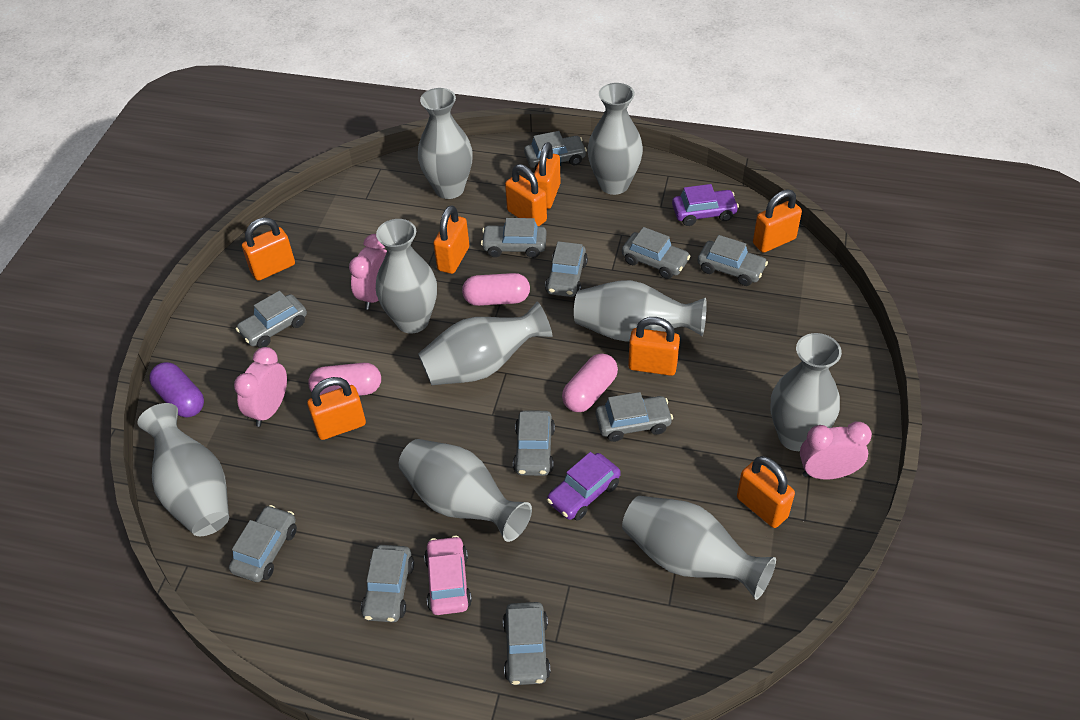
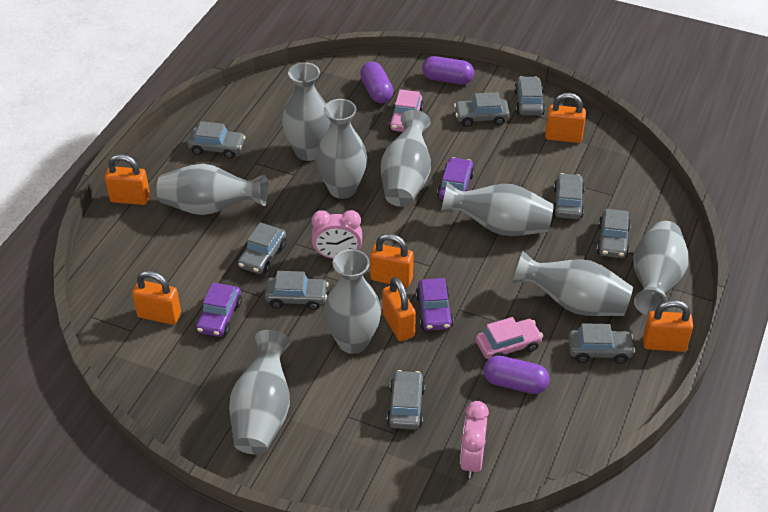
grey car: [229,505,297,582] [236,291,307,348] [361,545,414,622] [481,218,547,258] [503,602,551,685] [513,410,555,476] [524,131,587,170] [545,241,588,297] [596,392,673,442] [622,227,691,279] [698,235,768,286] = 11 -> [187,121,245,159] [238,222,287,274] [265,271,329,310] [387,370,425,430] [454,92,510,127] [514,76,545,115] [553,173,585,219] [568,323,635,364] [596,209,631,258] = 9
orange padlock: [242,218,295,281] [307,377,366,440] [433,205,469,274] [505,164,547,226] [534,142,561,209] [628,317,680,376] [737,456,795,528] [753,189,802,253] = 8 -> [105,154,150,205] [132,270,181,325] [370,234,413,287] [382,277,416,341] [545,93,586,143] [643,300,693,352] = 6
pink capsule: [308,363,381,396] [462,273,530,306] [562,353,618,412] = 3 -> none = 0
pink car: [424,536,472,615] = 1 -> [389,89,424,132] [476,317,543,359] = 2
pink clock: [234,347,287,427] [349,234,387,310] [800,422,872,480] = 3 -> [312,210,362,259] [460,401,489,478] = 2
purple capsule: [149,362,204,417] = 1 -> [360,61,393,103] [422,56,474,84] [483,355,550,394] = 3
purple car: [547,452,621,521] [672,184,739,226] = 2 -> [196,282,242,337] [416,278,454,331] [437,157,475,200] = 3

